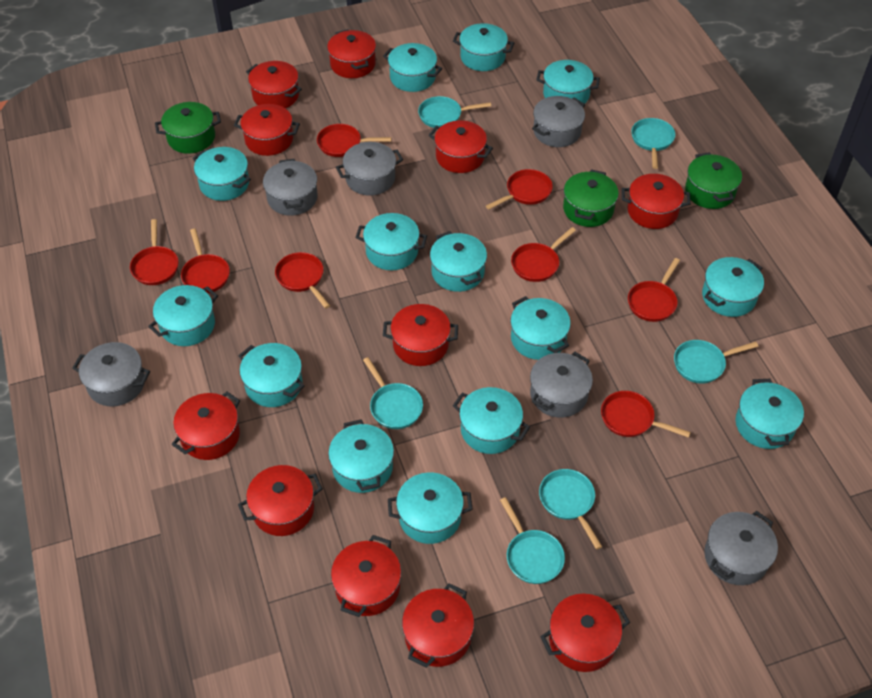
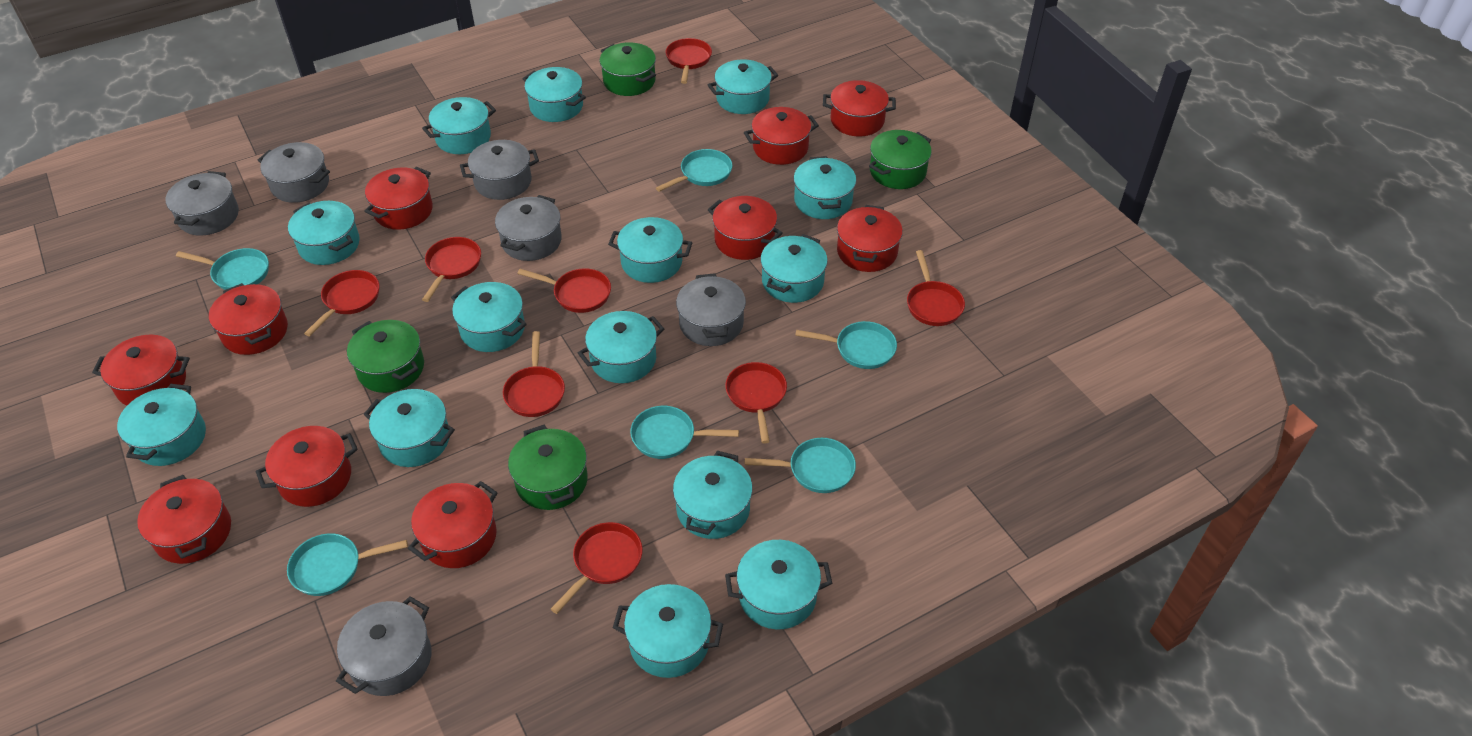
green pot: [155,102,221,154] [563,169,619,227] [685,152,742,209] = 3 -> [347,320,424,393] [508,425,588,510] [599,42,656,96] [869,130,932,189] = 4
red pot: [172,392,240,460] [234,104,300,156] [238,465,323,536] [246,61,302,108] [327,29,376,78] [331,535,401,617] [383,304,458,366] [402,583,474,668] [429,120,493,173] [540,593,630,672] [622,174,691,229] = 11 -> [92,335,190,406] [137,475,231,564] [209,283,288,355] [256,426,358,507] [364,167,433,230] [408,481,498,568] [708,196,783,260] [744,107,819,165] [823,80,896,136] [837,205,903,272] = 10

